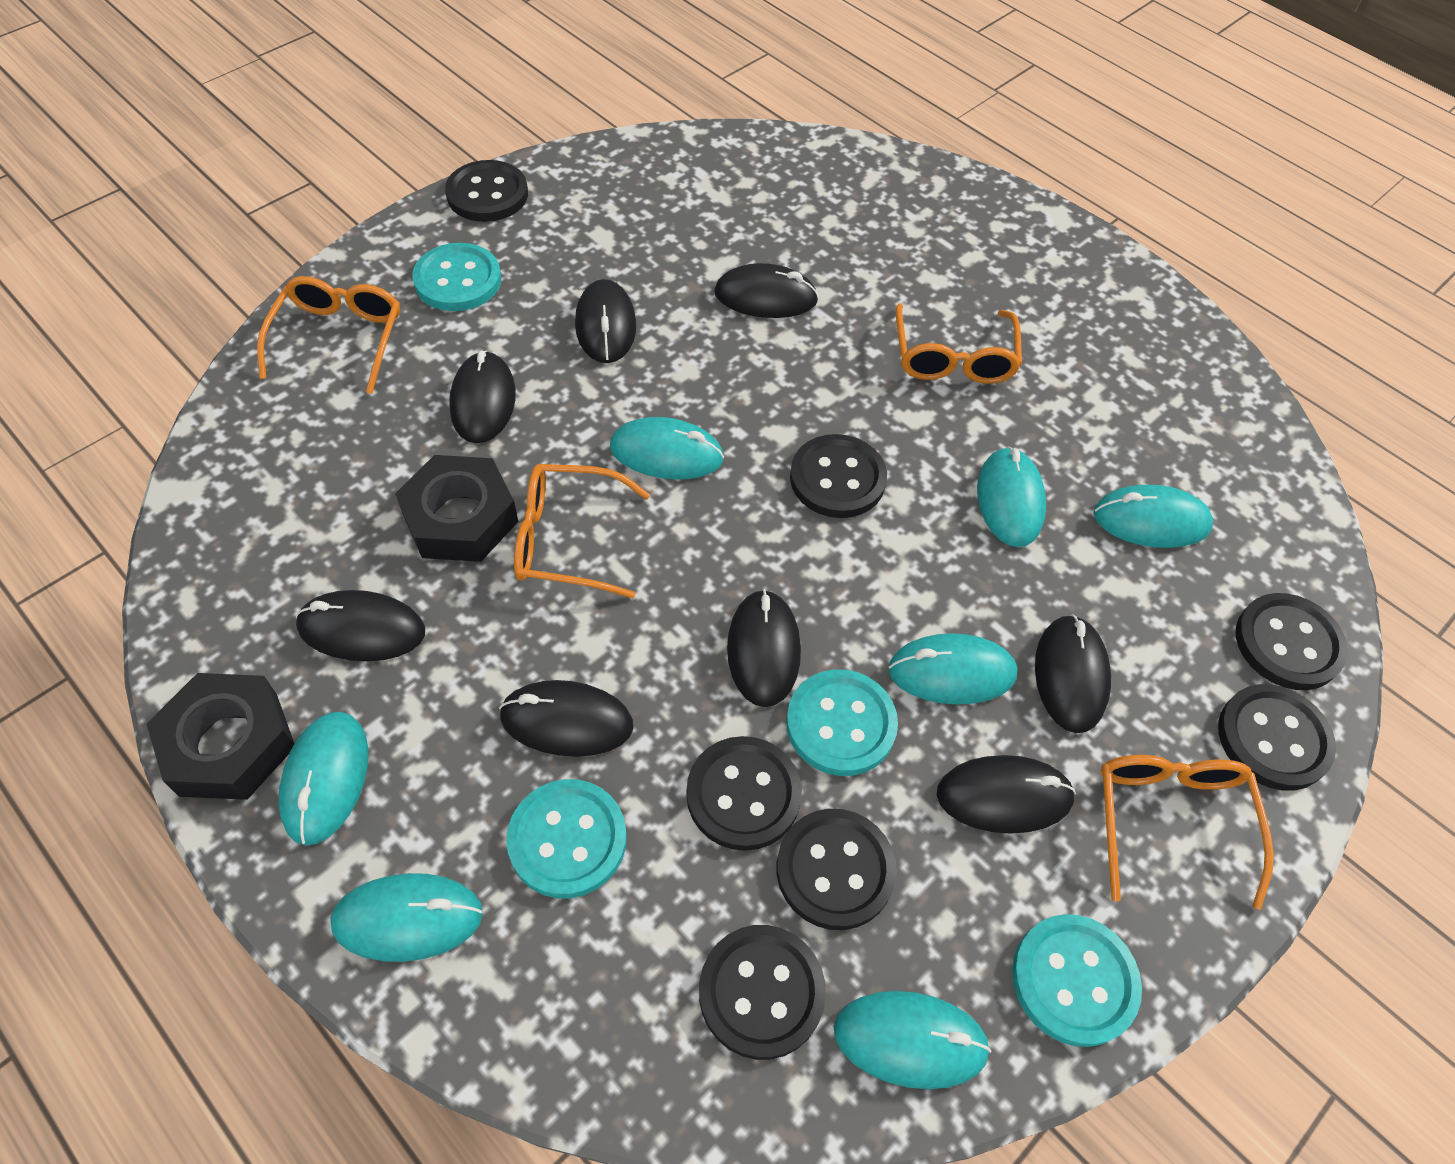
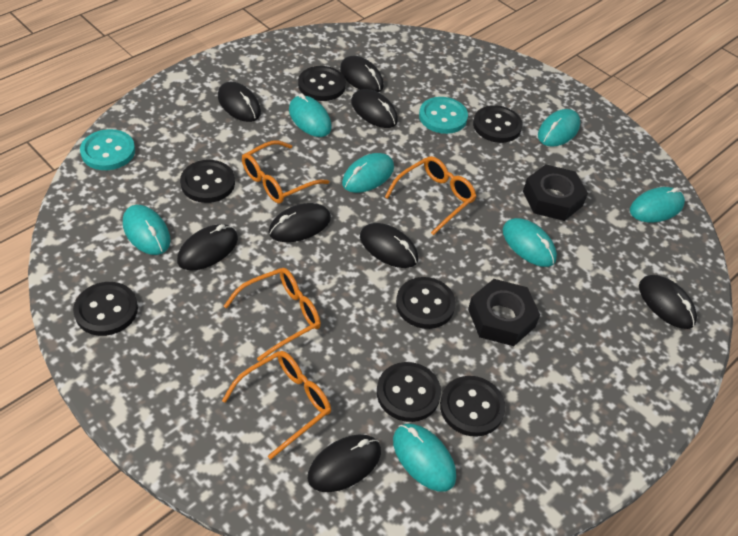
turquoise button: [412,243,501,311] [506,779,627,899] [786,669,898,776] [1012,914,1142,1047] = 4 -> [80,129,135,170] [419,97,468,134] = 2

